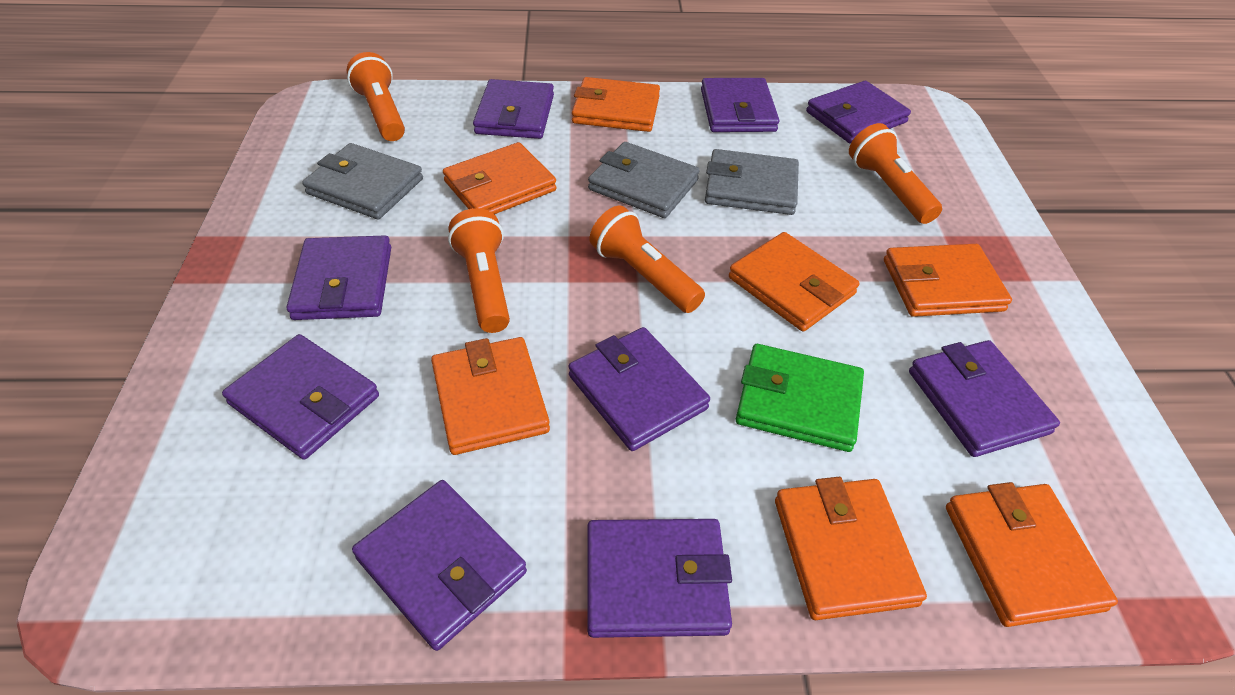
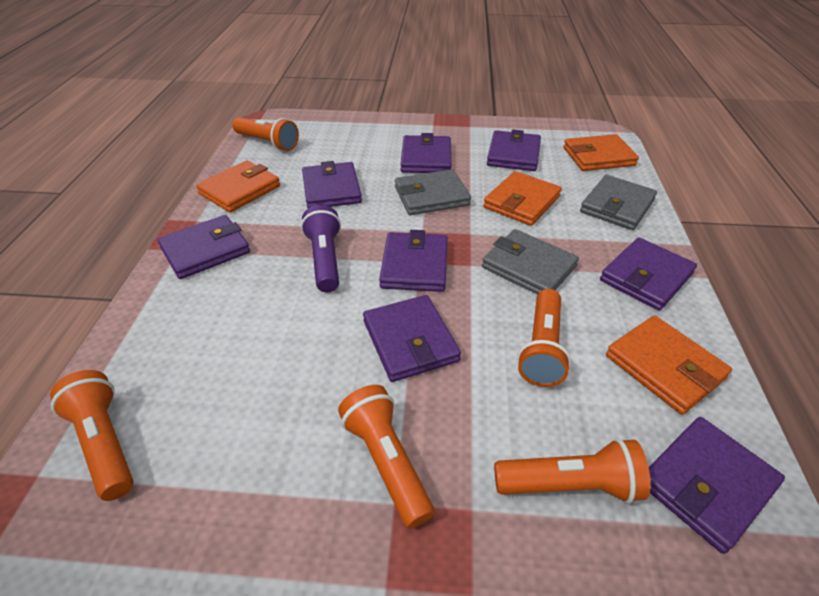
green wallet: [736,344,864,452] = 1 -> none = 0
orange flashlight: [346,52,405,141] [448,208,510,333] [590,205,705,313] [849,123,942,224] = 4 -> [50,370,133,501] [232,117,299,151] [338,385,434,529] [494,438,650,504] [517,289,571,387] = 5
orange wallet: [431,337,550,455] [443,142,557,214] [572,77,660,132] [729,232,859,332] [775,477,927,620] [884,244,1012,317] [946,482,1118,627] = 7 -> [196,161,280,212] [483,171,562,226] [563,134,639,171] [606,316,732,415] = 4
purple flashlight: none = 0 -> [301,205,341,293] = 1
purple wallet: [222,334,379,460] [287,235,391,320] [352,480,527,651] [473,79,554,139] [568,327,710,451] [587,519,732,638] [701,78,779,132] [806,81,911,143] [909,340,1060,457] = 9 -> [158,215,250,279] [302,161,362,208] [363,295,461,382] [379,230,448,292] [400,133,451,173] [487,129,541,171] [600,238,697,311] [649,417,785,554] = 8

